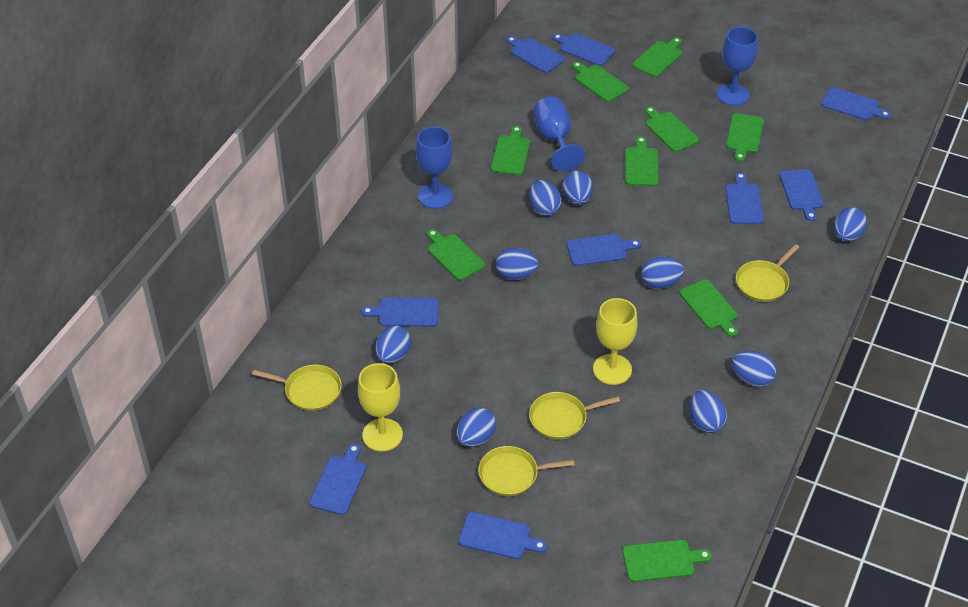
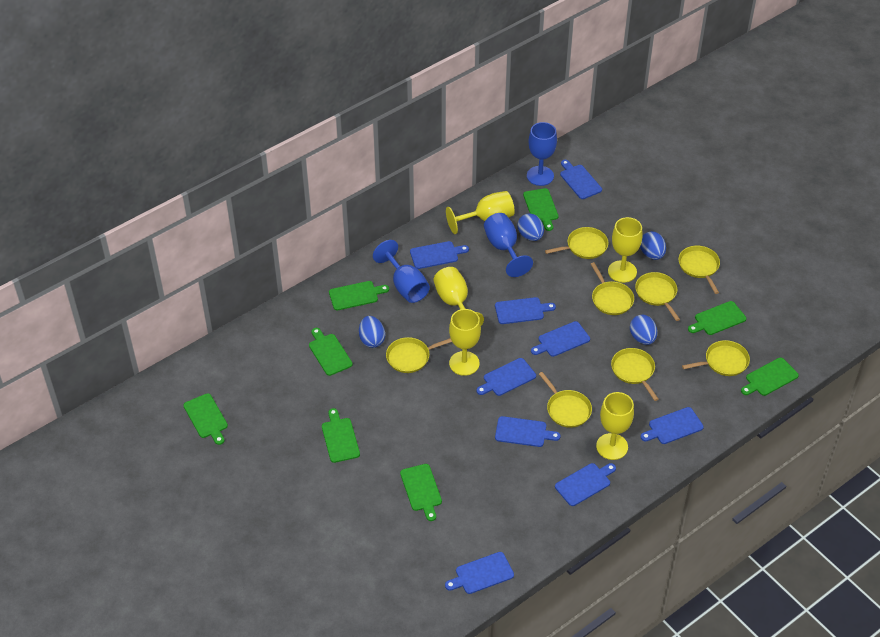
blue egg: [375,325,411,364] [456,407,496,447] [496,248,538,280] [529,180,562,216] [562,170,593,205] [641,256,684,289] [690,390,727,433] [732,351,777,387] [834,207,867,242] = 9 -> [359,316,385,348] [518,213,544,241] [630,315,657,345] [640,231,666,260] = 4
green cutting board: [427,229,485,281] [491,126,530,175] [572,62,629,102] [623,540,712,582] [625,137,659,186] [633,37,682,77] [645,107,699,152] [679,280,738,337] [726,113,764,162] = 9 -> [183,393,228,445] [309,328,353,376] [322,408,360,463] [329,281,389,310] [400,464,442,521] [523,188,558,231] [688,301,746,335] [741,358,799,396] = 8
yellow goblet: [358,363,403,451] [593,298,637,385] = 2 -> [433,267,484,326] [446,191,515,234] [449,309,481,376] [596,392,634,460] [608,217,643,283] = 5
yellow pan: [252,365,342,411] [478,446,575,496] [529,392,620,440] [736,244,799,302] = 4 -> [386,337,452,373] [539,372,592,428] [545,227,608,259] [591,262,634,315] [611,348,658,401] [635,272,680,321] [678,246,720,294] [682,340,750,376] = 8

